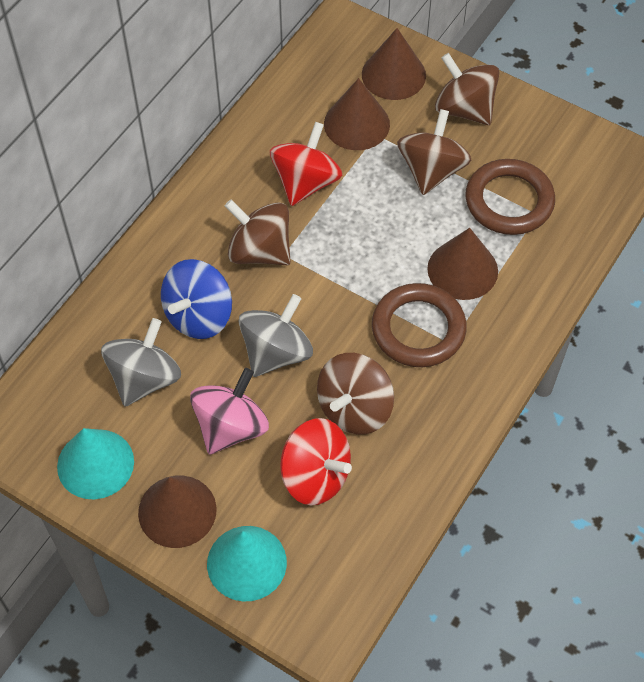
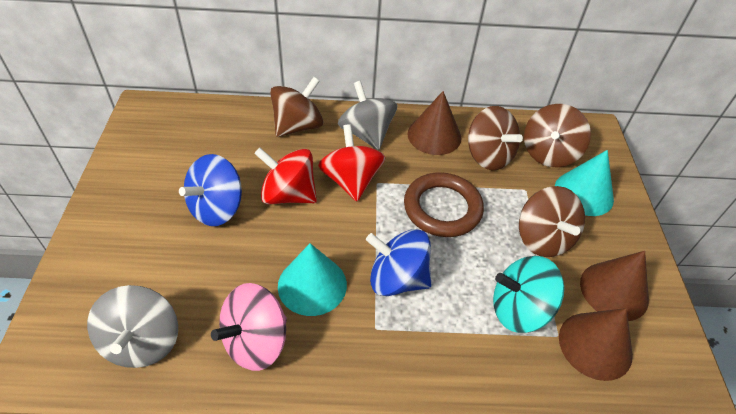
blue spinning top: [161,259,232,339] = 1 -> [179,154,242,226] [366,229,432,296] = 2
brown cone: [138,476,216,548] [324,78,390,150] [362,28,426,100] [427,228,498,300] = 4 -> [408,91,461,155] [559,308,633,381] [580,251,649,321] = 3
brown ring: [372,283,467,367] [465,159,555,235] = 2 -> [404,172,484,237] = 1
turquoise spinning top: none = 0 -> [493,256,564,333] = 1

